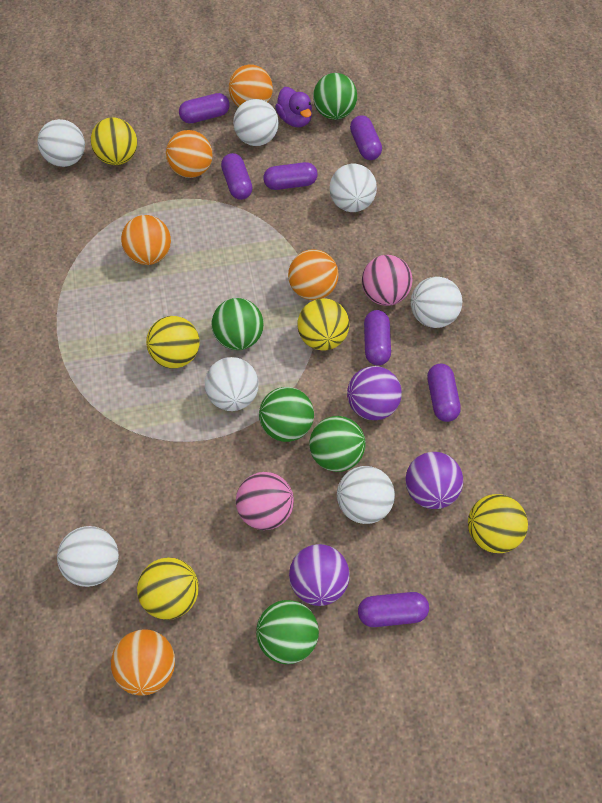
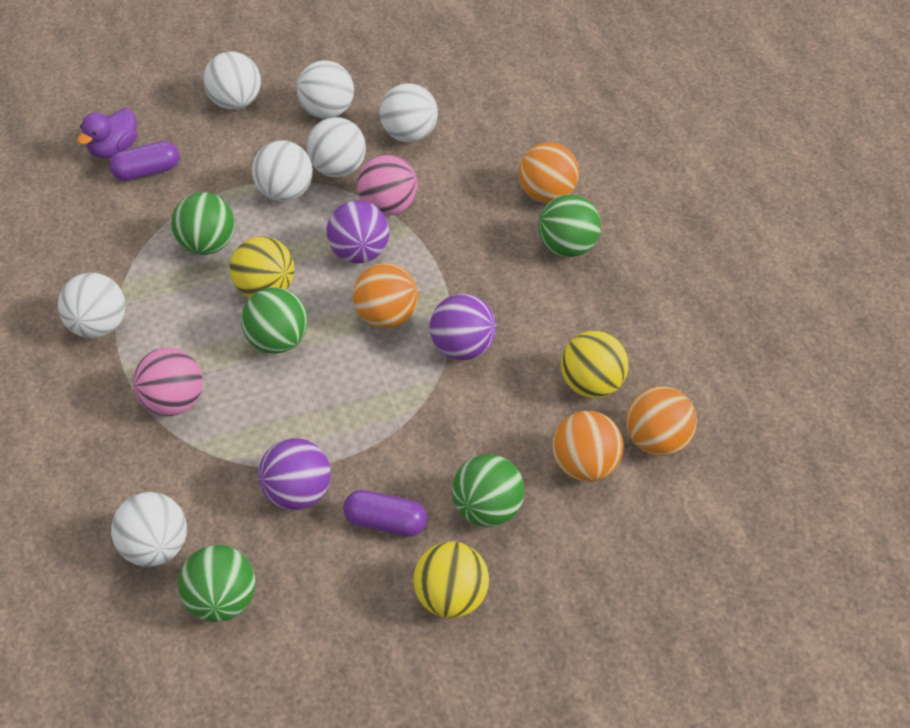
orange ball: [111,629,175,696] [121,215,171,265] [166,130,212,178] [229,64,273,107] [288,249,339,300] = 5 -> [353,263,418,328] [519,142,579,203] [552,411,624,482] [626,386,697,456] = 4
purple capsule: [179,93,230,124] [221,153,253,200] [263,162,318,190] [350,115,382,160] [358,592,429,627] [364,310,391,365] [427,364,461,422] = 7 -> [109,141,179,181] [343,490,427,537] = 2
yellow ball: [91,117,137,165] [137,557,199,620] [146,316,200,368] [297,298,349,351] [468,494,528,553] = 5 -> [230,237,294,298] [413,541,489,619] [561,330,629,398] = 3

